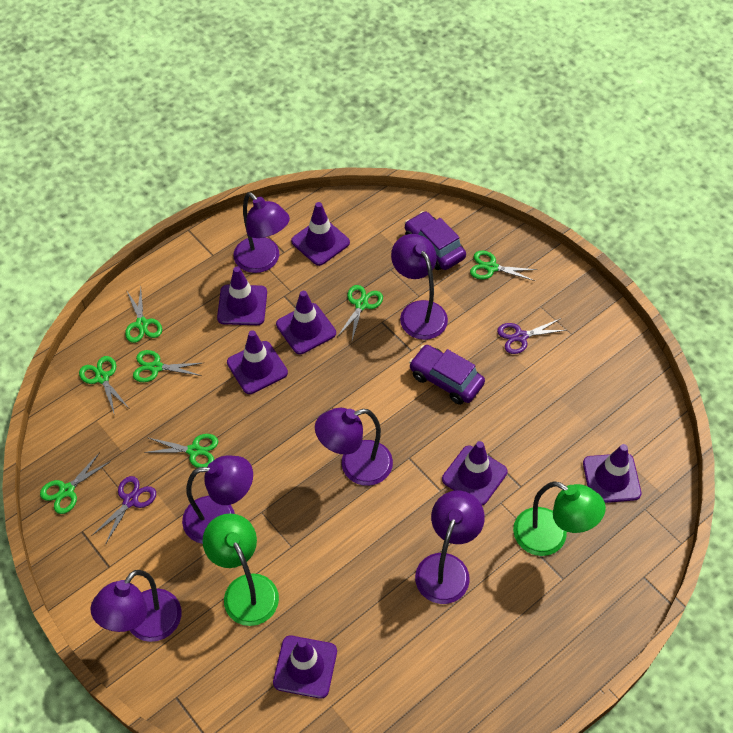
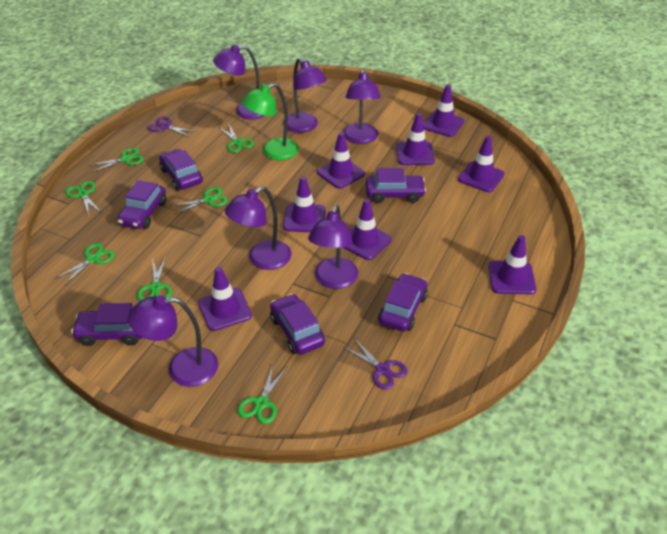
green lamp: [203,513,279,626] [513,481,606,556] = 2 -> [242,83,299,160] = 1
purple car: [405,211,466,270] [409,345,485,405] = 2 -> [71,303,143,346] [117,180,166,229] [159,149,203,191] [270,294,325,355] [366,168,426,203] [378,273,428,332] = 6
purple traffic cone: [217,267,267,325] [227,330,288,394] [273,636,337,699] [276,291,336,354] [291,202,350,266] [442,441,507,505] [583,444,641,503] = 7 -> [198,266,252,331] [283,176,326,232] [317,132,365,189] [344,199,392,260] [396,113,435,165] [423,84,464,137] [458,136,505,192] [488,235,536,294] = 8

